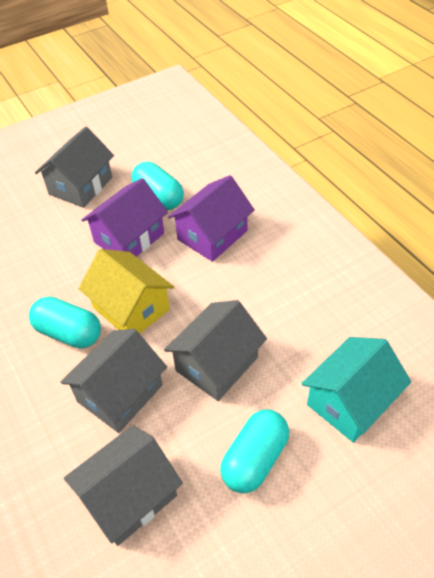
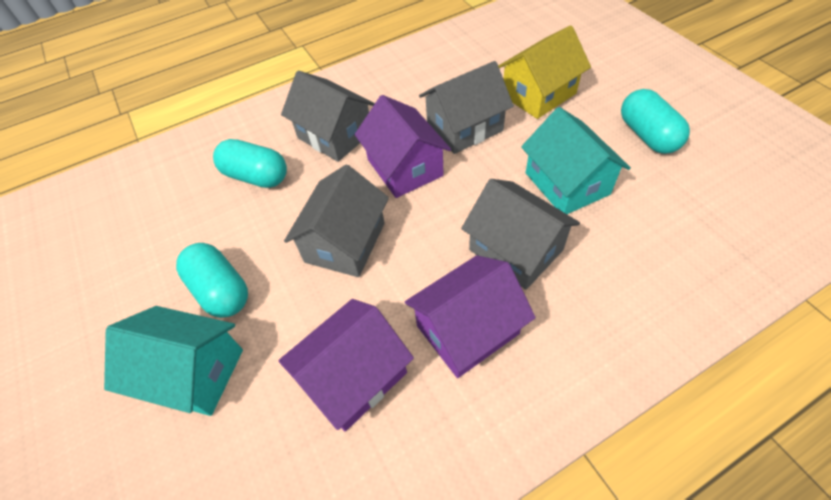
purple house: [81,178,168,257] [168,175,255,262] = 2 -> [278,299,414,431] [354,95,451,198] [405,255,536,378] = 3
turquoise house: [301,337,411,443] = 1 -> [104,306,243,416] [521,107,631,214] = 2

